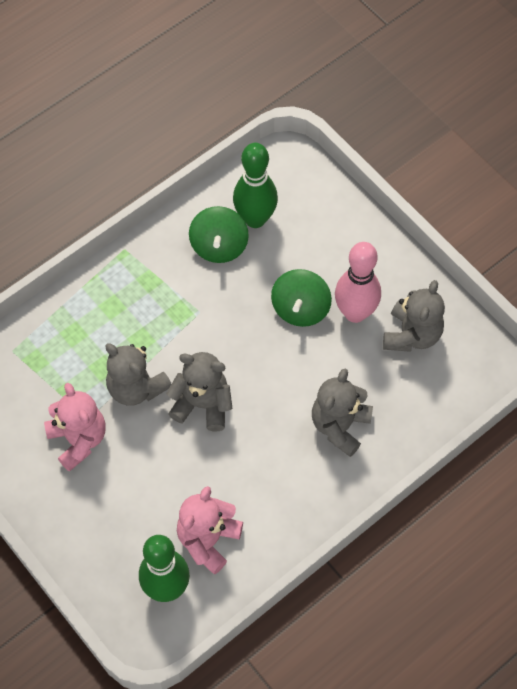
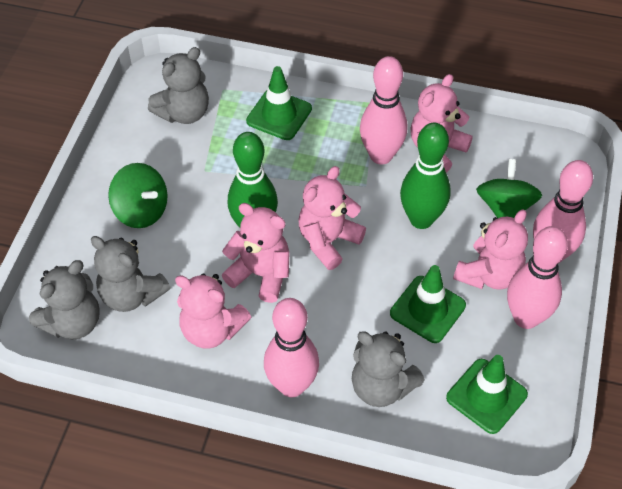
green traffic cone: none = 0 -> [246,66,312,140] [390,265,466,343] [446,355,528,434] = 3
pink bowling pin: [335,242,381,323] = 1 -> [264,298,319,397] [360,56,407,164] [507,226,568,329] [533,160,593,264] = 4
pink teddy bear: [44,383,105,472] [177,486,243,574] = 2 -> [175,273,251,348] [222,203,290,303] [299,166,366,270] [411,74,473,173] [453,210,528,290] = 5

